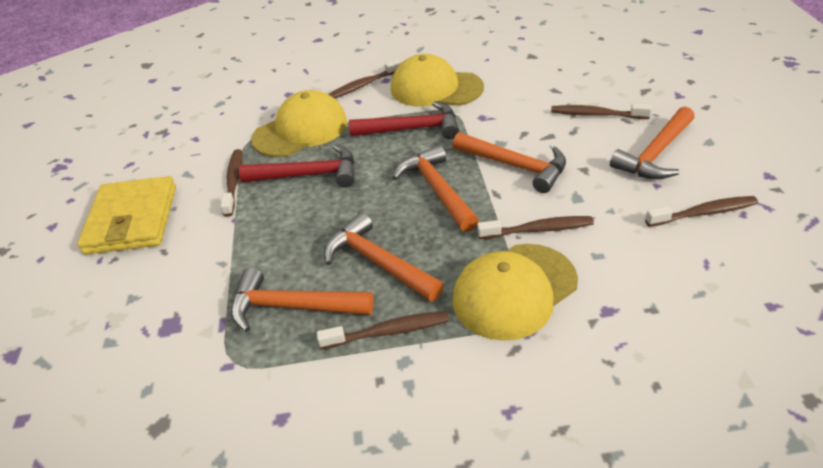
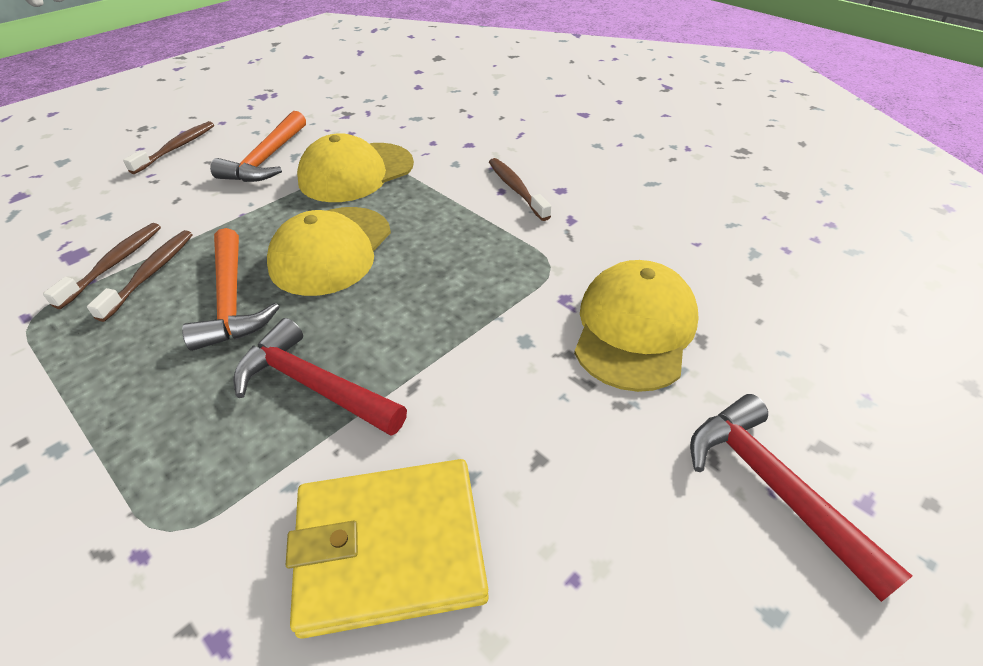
brown toothbrush: [220,149,243,217] [317,311,450,349] [328,58,402,99] [477,216,594,239] [551,104,652,119] [645,196,758,227] = 6 -> [43,223,161,309] [87,230,193,322] [123,121,214,174] [489,158,551,221] = 4
orange hammer: [231,268,374,332] [324,212,444,302] [392,145,479,232] [452,132,566,193] [610,107,695,179] = 5 -> [182,228,279,351] [210,111,306,182] = 2

